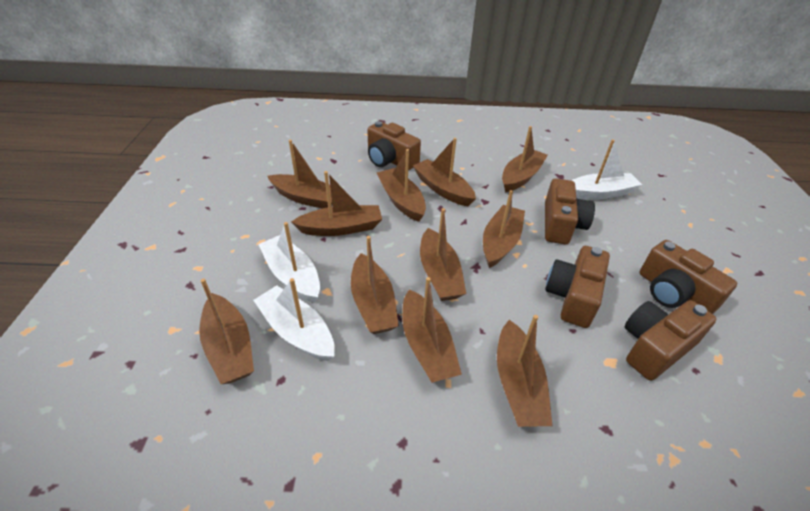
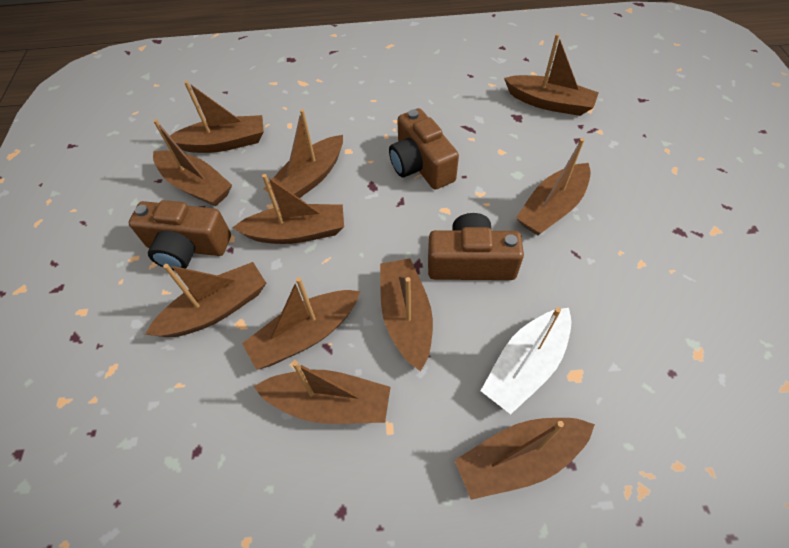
brown camera: [367,121,421,170] [545,179,595,244] [545,246,610,328] [625,300,716,381] [639,240,737,314] = 5 -> [129,200,231,271] [389,108,459,190] [428,213,524,280] = 3
white boat: [253,278,335,361] [258,222,320,303] [571,139,642,200] = 3 -> [481,307,571,414] = 1

